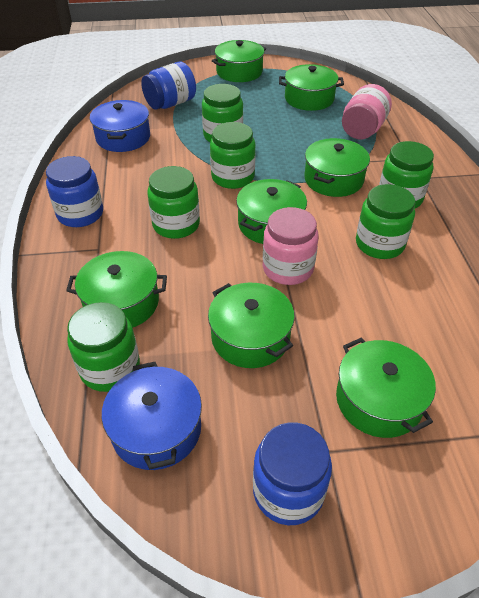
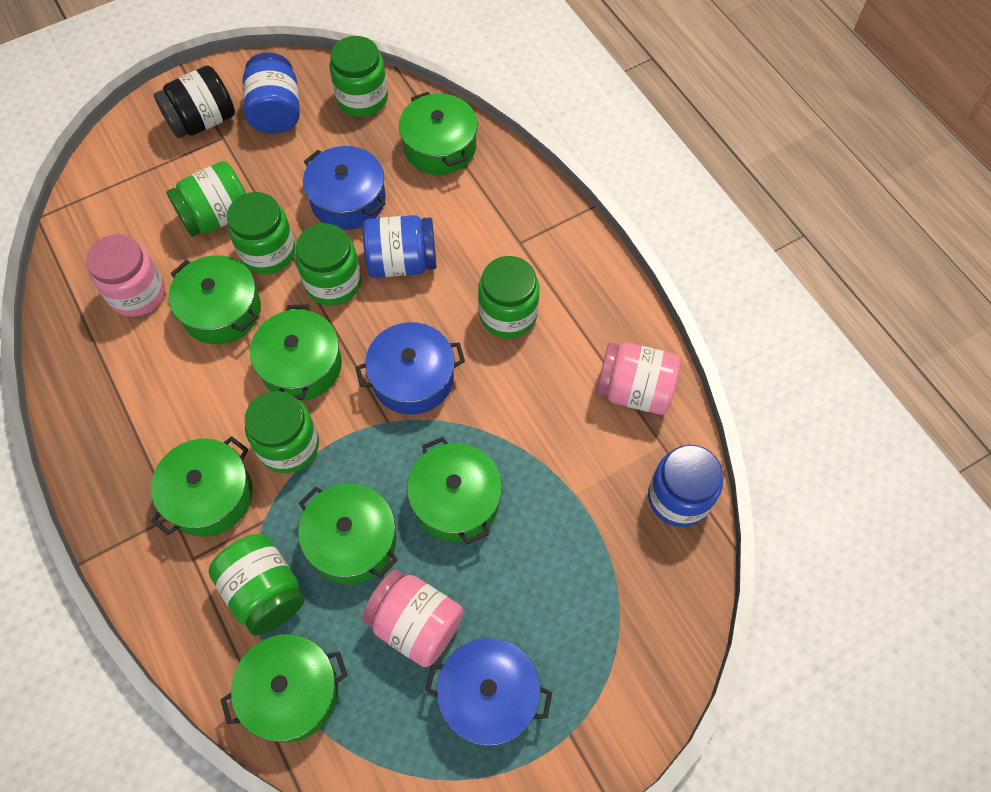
black jar: none = 0 -> [154,66,235,138] = 1
blue pot: [90,100,150,152] [102,362,202,470] = 2 -> [303,146,386,230] [355,322,465,415] [425,638,552,746] = 3
green jar: [67,302,140,392] [147,166,200,239] [202,84,243,142] [210,122,256,189] [356,184,415,259] [379,141,434,208] = 6 -> [166,161,246,237] [208,534,304,635] [227,192,296,274] [245,391,319,473] [295,223,362,306] [329,36,388,117] [478,256,540,338] = 7
pink jar: [263,207,319,285] [342,84,392,139] = 2 -> [86,234,165,317] [362,570,463,667] [596,343,681,415] = 3

